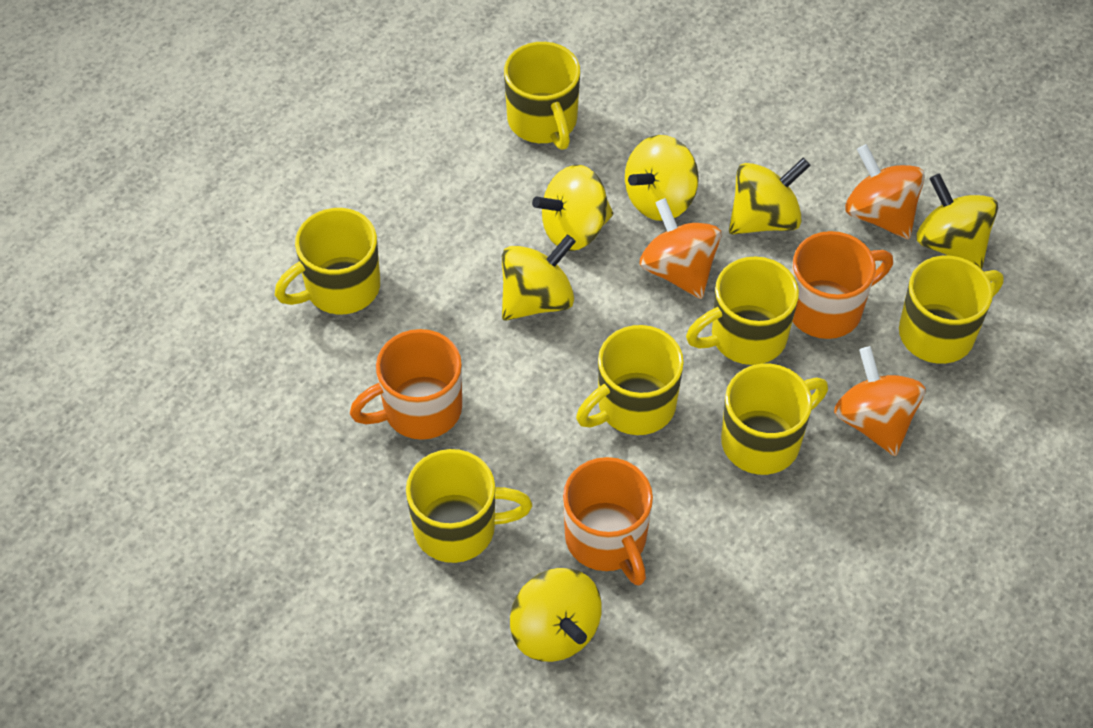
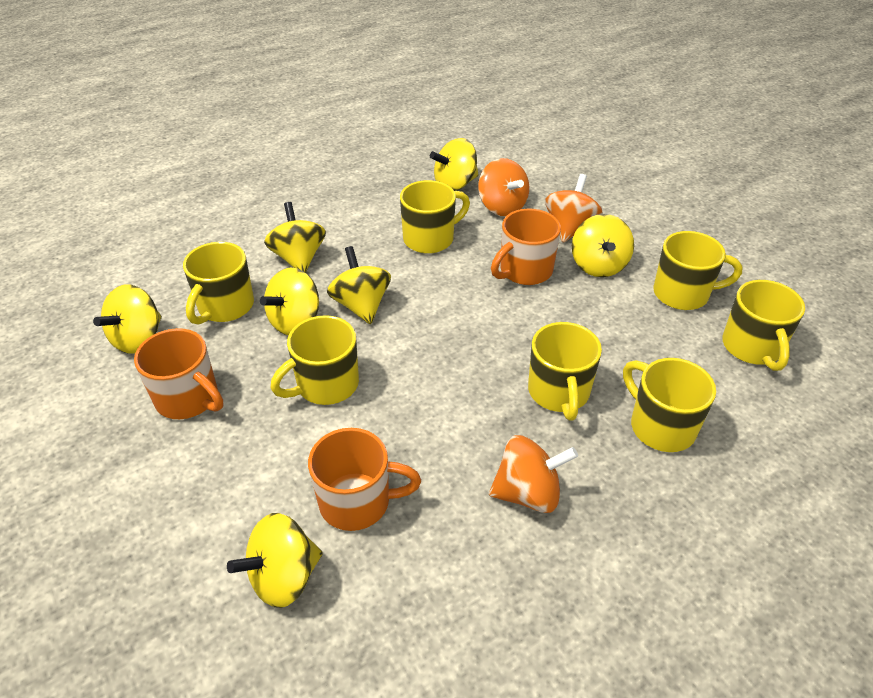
yellow spinning top: [502,234,576,321] [510,568,602,662] [532,165,613,251] [625,135,699,221] [729,158,811,234] [916,173,998,269] = 6 -> [93,284,162,354] [227,513,323,608] [260,268,319,335] [264,202,326,273] [327,246,391,324] [430,138,479,191] [572,214,634,277] = 7

